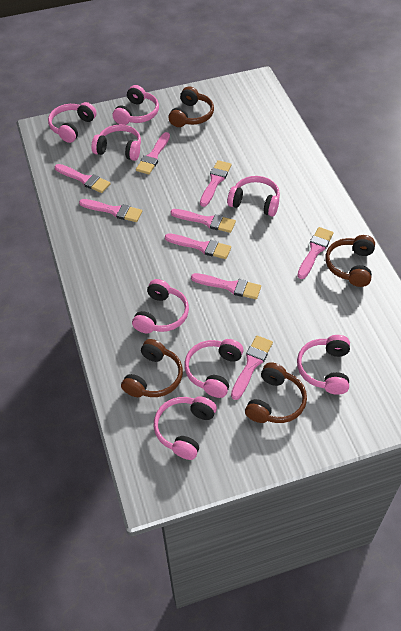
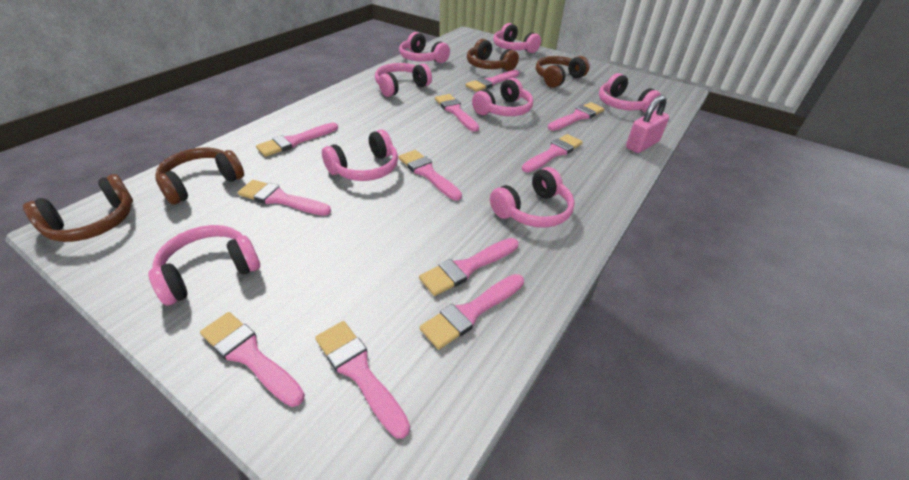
pink brush: [55,164,110,193] [79,199,142,222] [136,132,170,174] [165,233,231,259] [171,209,236,233] [191,273,261,299] [200,160,232,207] [231,335,273,400] [297,227,334,279] = 9 -> [200,312,305,407] [238,180,331,216] [256,123,338,157] [315,321,410,439] [399,150,462,200] [419,238,519,296] [420,274,524,350] [435,94,479,132] [465,70,519,92] [522,134,583,173] [548,102,604,131] = 11
pink padlock: none = 0 -> [626,95,669,153] = 1

